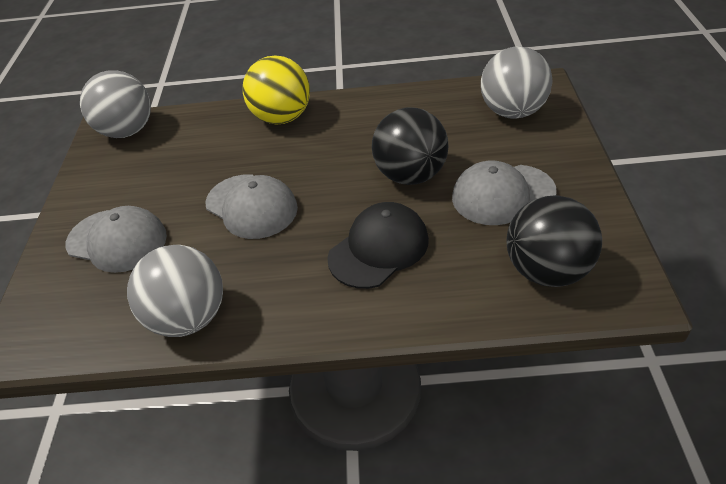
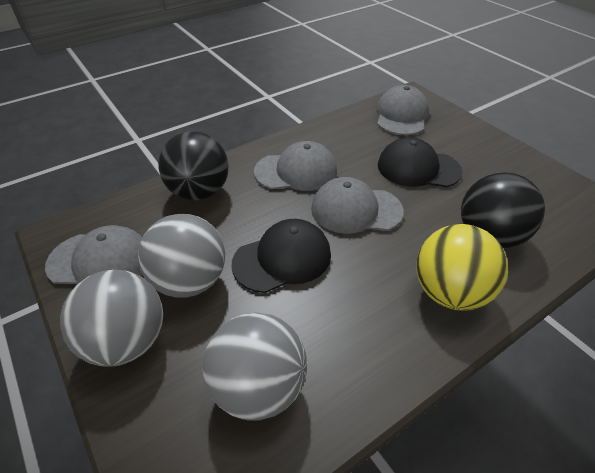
black cap: [327,202,429,289] = 1 -> [232,219,331,293] [378,137,463,187] = 2
grey cap: [66,206,167,273] [205,174,298,239] [452,161,557,225] = 3 -> [45,225,143,284] [254,141,337,191] [311,177,404,234] [376,85,429,135] = 4

